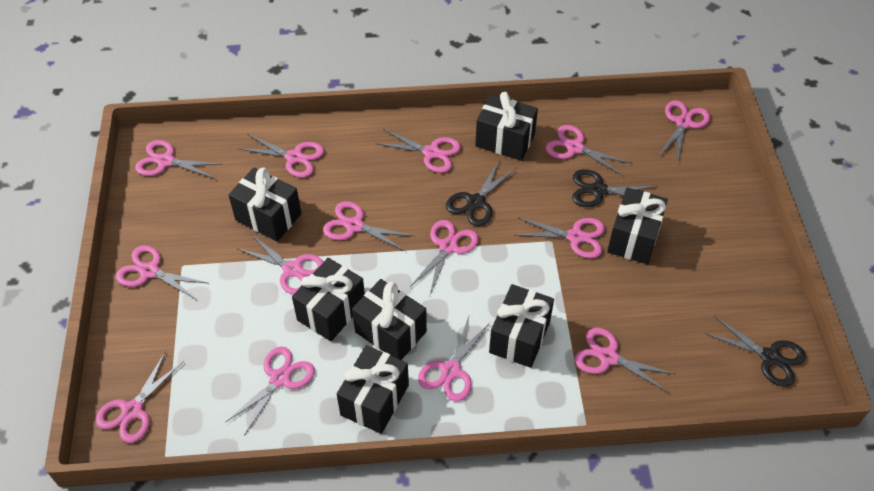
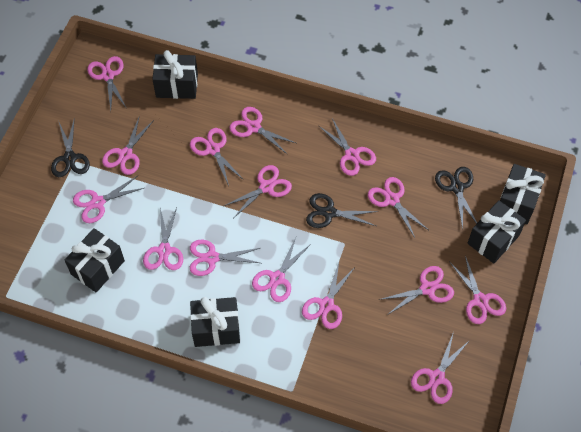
black gift: [229,167,301,242] [292,258,365,341] [337,345,409,434] [352,279,427,360] [475,92,538,161] [489,284,554,368] [607,187,668,264] = 7 -> [64,228,125,292] [152,50,198,99] [190,297,240,347] [467,200,526,263] [500,164,546,225] = 5
pink scissors: [95,353,184,443] [116,245,209,300] [135,140,222,178] [226,346,315,436] [238,234,324,295] [239,134,324,178] [323,201,414,252] [375,129,461,173] [410,220,479,295] [418,317,490,402] [515,217,605,258] [546,125,631,176] [575,328,675,393] [658,100,710,164] = 14 -> [73,176,144,223] [87,56,127,110] [102,115,154,175] [143,207,183,270] [190,128,244,186] [190,240,260,276] [224,165,292,218] [230,107,296,155] [252,237,311,302] [302,263,356,329] [319,118,376,176] [368,177,428,238] [379,266,454,315] [411,332,470,404] [449,256,506,324] = 15

